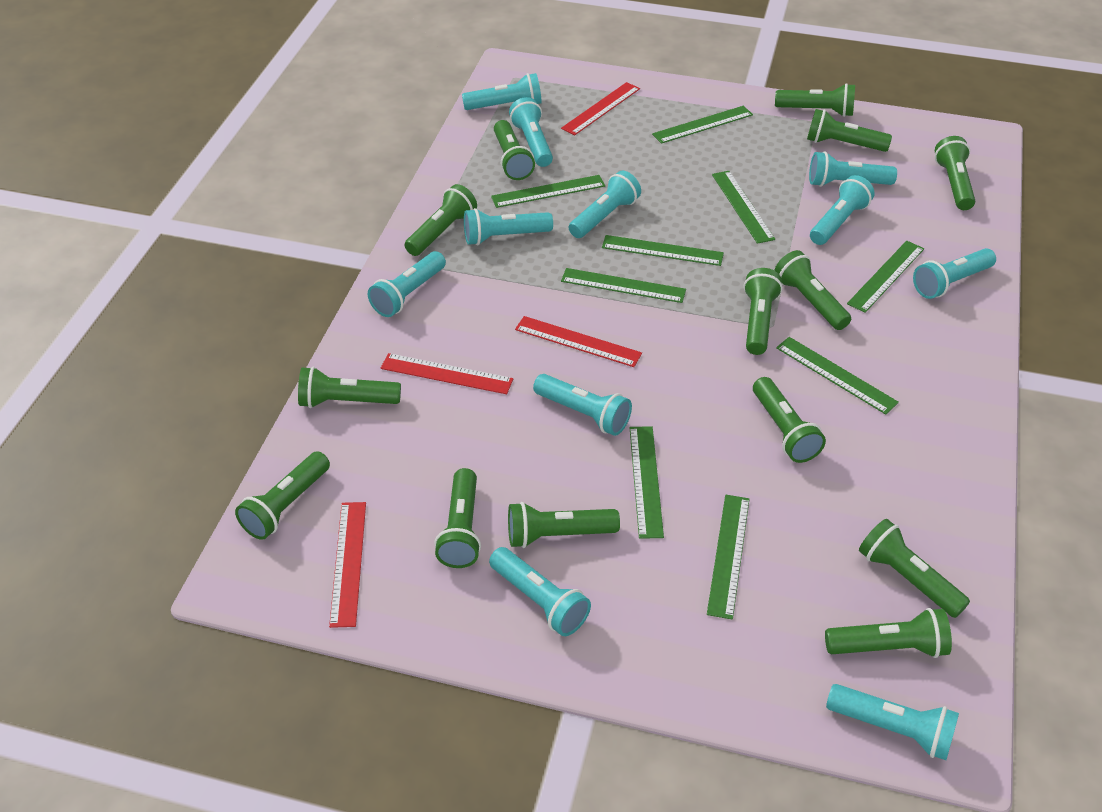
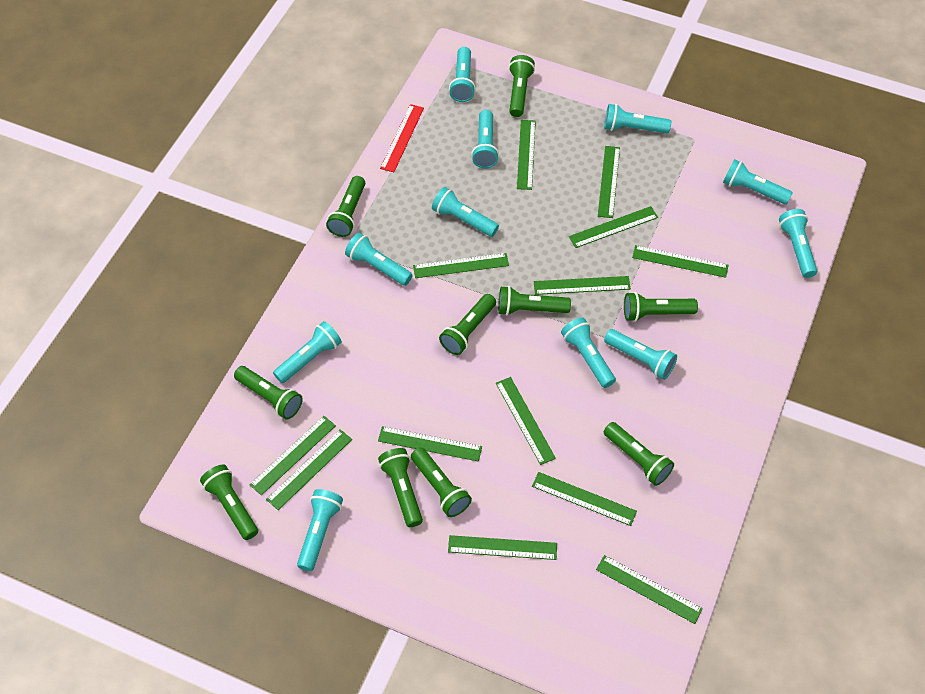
green flashlight: [235,451,330,540] [298,367,401,408] [404,184,477,256] [434,468,481,568] [494,120,535,180] [508,502,620,548] [744,268,783,355] [753,377,826,463] [774,250,851,330] [775,83,855,117] [807,109,892,152] [825,608,952,658] [859,519,970,618] [935,136,975,210] = 14 -> [200,465,258,540] [234,366,303,419] [326,176,365,237] [378,448,423,527] [411,447,472,517] [439,294,496,355] [498,286,571,316] [509,55,535,117] [604,422,674,486] [624,292,698,322] = 10
green ruler: [491,175,605,208] [561,268,686,303] [602,235,724,266] [630,426,664,539] [652,106,753,144] [707,495,750,620] [712,171,775,244] [776,337,899,415] [847,241,924,313] = 9 -> [249,416,336,495] [266,429,352,510] [378,426,482,462] [413,253,509,278] [448,535,557,560] [496,377,556,465] [517,120,536,190] [532,472,637,526] [534,276,631,295] [569,206,658,248] [596,555,703,624] [598,146,620,218] [632,245,729,278] = 13
red ruler: [329,502,366,628] [381,353,513,394] [515,316,642,367] [561,82,640,135] = 4 -> [380,104,424,172] = 1

